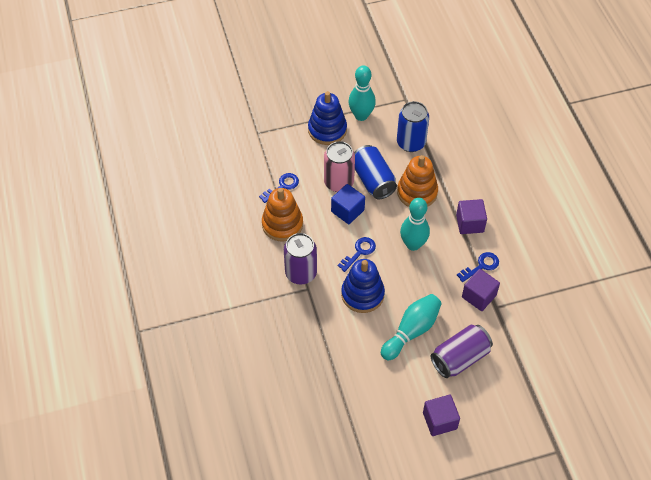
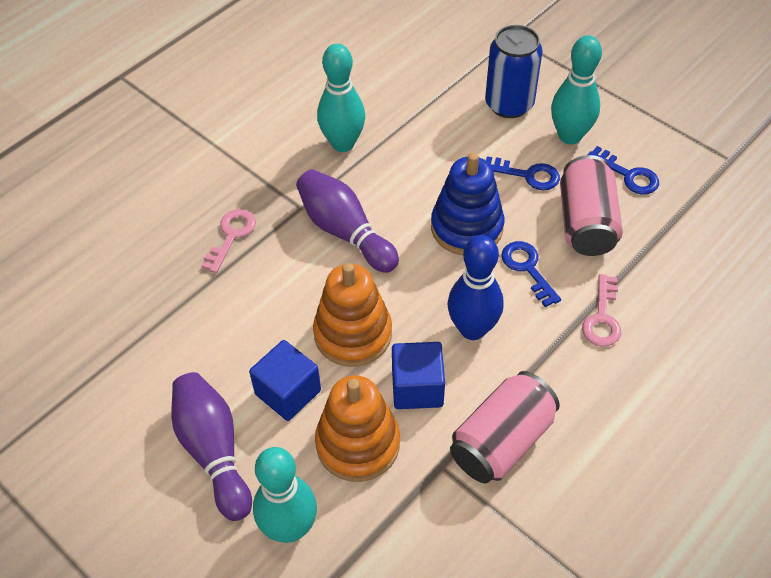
blue bowling pin: none = 0 -> [448,235,504,340] = 1
blue can: [354,145,397,199] [397,101,429,152] = 2 -> [485,25,543,118] = 1
blue cube: [331,184,365,224] = 1 -> [249,340,321,421] [392,342,445,409] = 2
blue stacking toy: [308,91,347,145] [341,259,385,313] = 2 -> [431,153,505,256] = 1
pink can: [324,141,355,192] = 1 -> [450,371,560,484] [560,155,623,256] = 2
pink key: none = 0 -> [201,209,256,273] [582,274,621,347] = 2
purple bowling pin: none = 0 -> [172,372,252,521] [296,169,399,273] = 2
purple can: [284,233,317,285] [431,325,493,378] = 2 -> none = 0
purple cube: [423,395,460,436] [456,199,487,234] [462,269,500,311] = 3 -> none = 0

